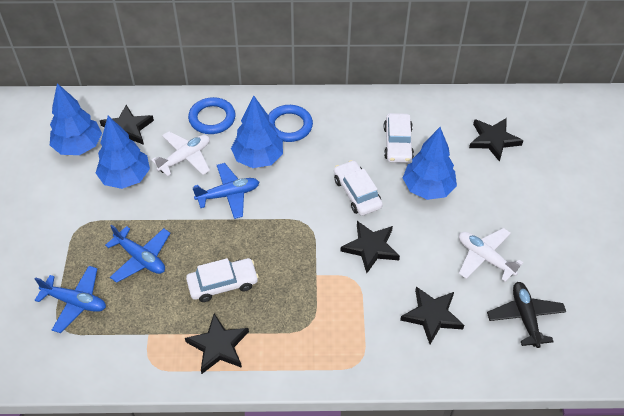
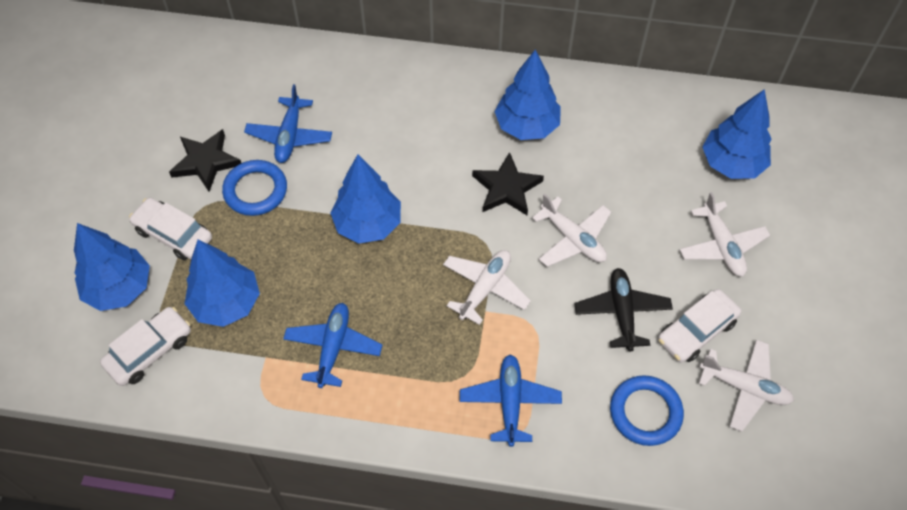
black star: [100,105,154,145] [185,313,249,374] [341,221,400,273] [400,287,464,344] [469,118,523,162] = 5 -> [169,129,241,192] [472,152,544,215] = 2
blue tree: [50,83,102,155] [96,116,150,189] [231,95,283,168] [403,127,457,200] = 4 -> [74,223,150,311] [184,240,260,327] [330,154,401,243] [494,50,561,140] [702,89,772,179] = 5
white plane: [151,131,210,176] [459,228,523,282] = 2 -> [443,250,531,325] [532,193,611,267] [679,192,770,276] [699,340,794,432] = 4

